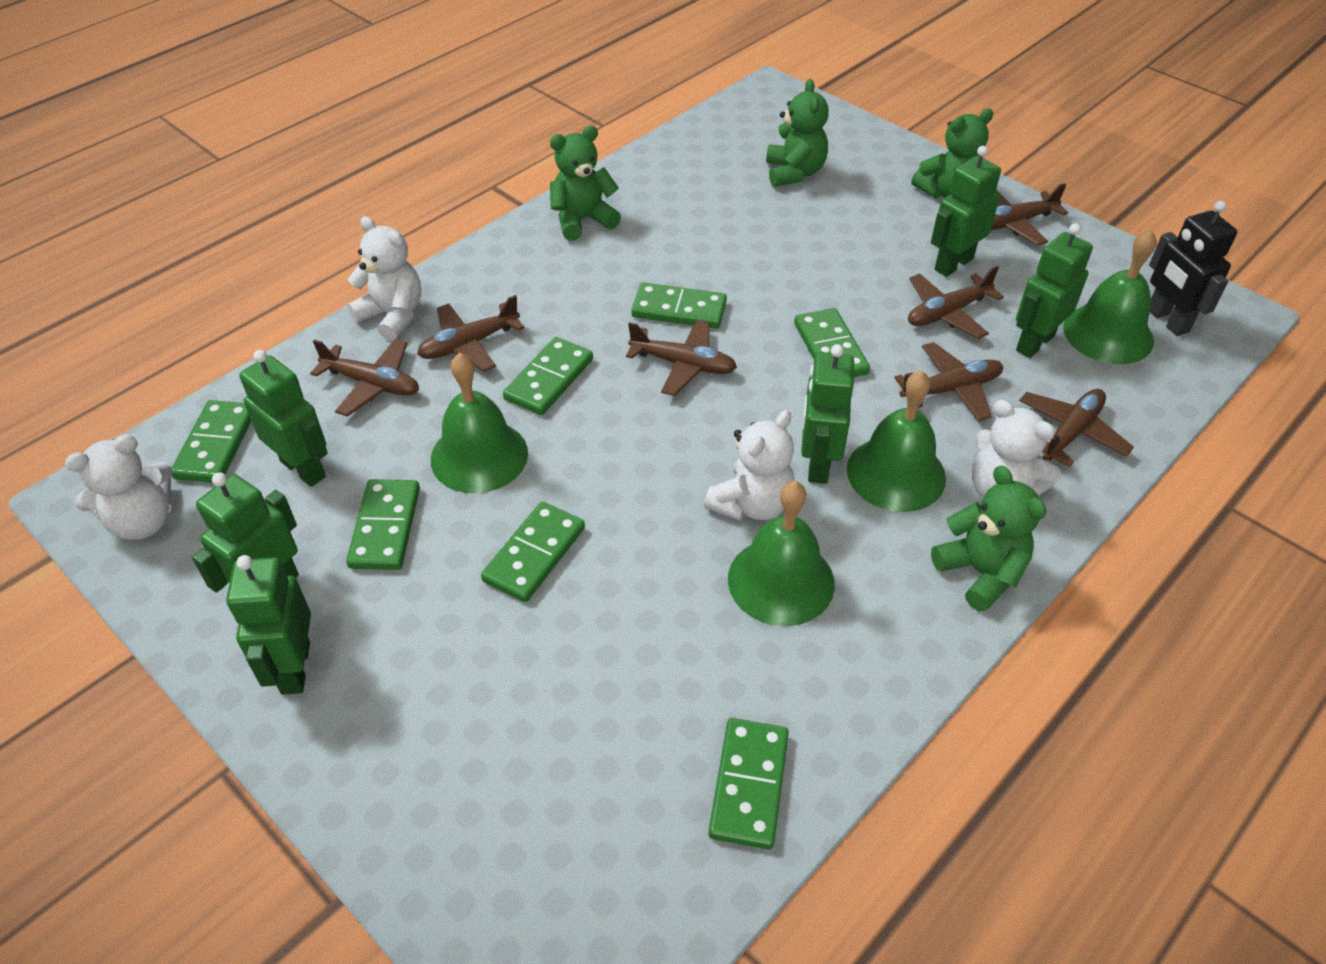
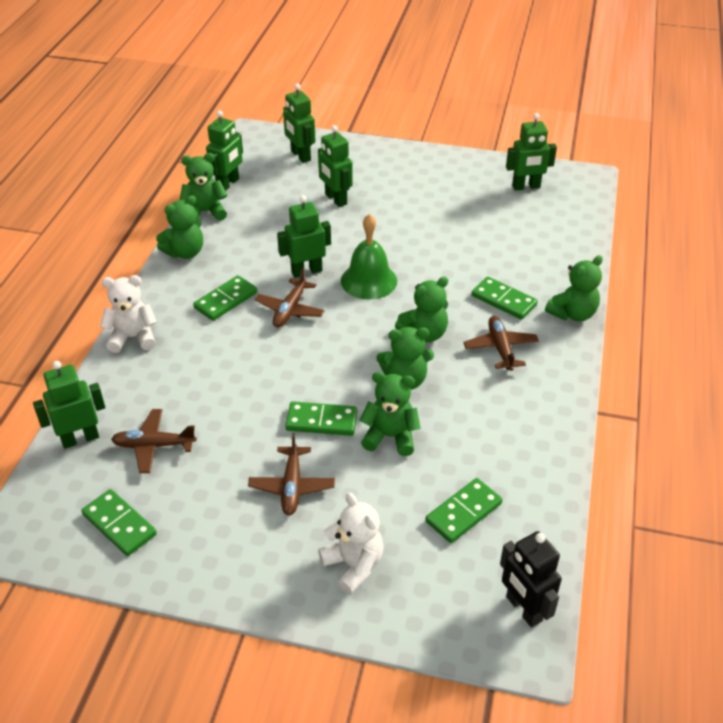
brown plane: [310,339,419,417] [417,295,525,372] [626,320,737,396] [894,342,1003,421] [908,266,1004,339] [991,183,1068,245] [1019,389,1134,467] = 7 -> [111,409,196,473] [248,433,335,515] [255,268,325,327] [463,316,539,371] = 4
green bell: [431,353,528,493] [728,481,835,626] [847,370,946,512] [1063,230,1157,364] = 4 -> [341,214,397,300] = 1
green domino: [172,400,252,483] [346,479,420,570] [481,502,585,602] [503,337,593,415] [631,282,727,329] [708,718,789,850] [794,308,870,377] = 7 -> [81,489,157,556] [193,275,257,321] [285,401,357,436] [425,478,503,543] [472,277,538,320] = 5
green teddy bear: [550,126,621,241] [766,79,829,187] [911,108,993,199] [931,466,1046,612] = 4 -> [156,195,203,259] [180,153,228,221] [359,372,421,456] [376,327,434,390] [395,277,448,342] [545,255,603,321] = 6
white teddy bear: [65,435,173,540] [347,216,421,341] [704,410,795,521] [972,400,1061,498] = 4 -> [100,275,157,353] [318,493,384,595] = 2

